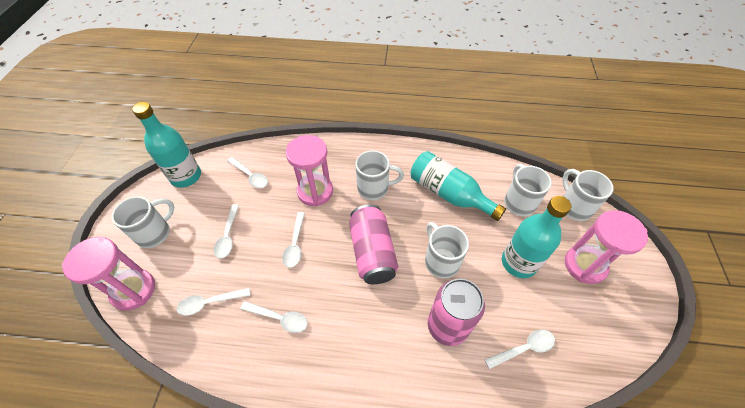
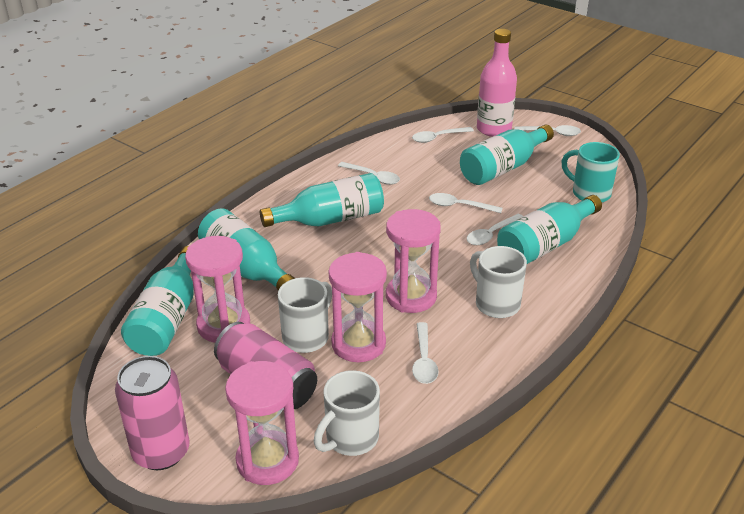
pink bottle: none = 0 -> [477,29,517,137] = 1
pink hourglass: [62,237,155,311] [286,135,333,207] [565,210,648,284] = 3 -> [185,236,250,343] [225,361,299,485] [328,252,387,362] [386,209,441,313] = 4
turquoise bottle: [132,102,201,188] [410,151,506,221] [502,196,571,278] = 3 -> [121,246,193,356] [198,209,295,290] [260,173,384,227] [460,125,554,185] [497,195,602,264] = 5
turquoise mug: none = 0 -> [561,142,620,203] = 1
white mug: [111,196,174,248] [355,150,404,200] [425,222,469,278] [504,164,552,216] [563,169,614,221] = 5 -> [278,277,332,353] [314,370,380,456] [470,246,527,318] = 3

